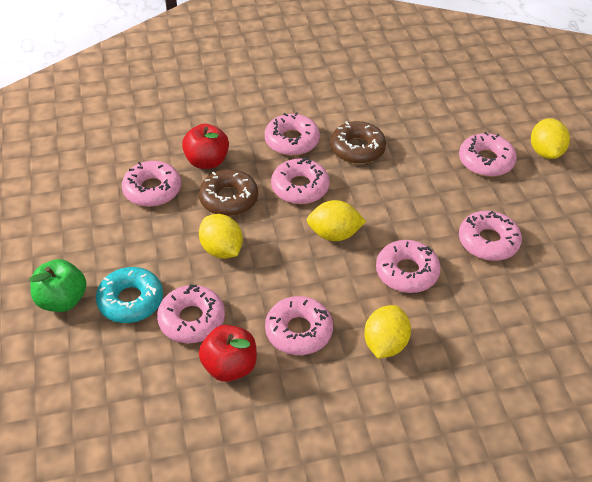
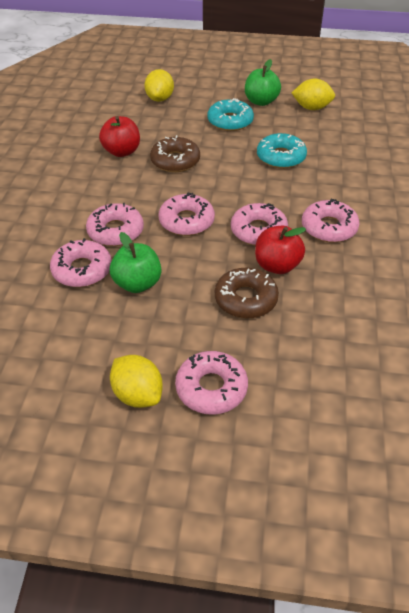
green apple: [29,259,87,312] = 1 -> [110,232,161,293] [245,59,281,106] = 2
pink donut: [122,161,181,207] [157,284,225,343] [265,112,320,156] [265,296,333,355] [271,157,330,204] [376,240,441,293] [459,132,517,177] [459,211,522,261] = 8 -> [50,238,112,287] [86,203,144,246] [158,192,215,236] [175,351,248,415] [231,203,288,246] [302,199,360,243] = 6
turquoise donut: [96,267,163,323] = 1 -> [207,98,254,131] [257,133,307,169] = 2
yellow lemon: [199,214,243,259] [307,200,366,241] [364,305,411,358] [531,118,570,159] = 4 -> [110,355,163,408] [144,69,174,102] [292,79,335,110] = 3

